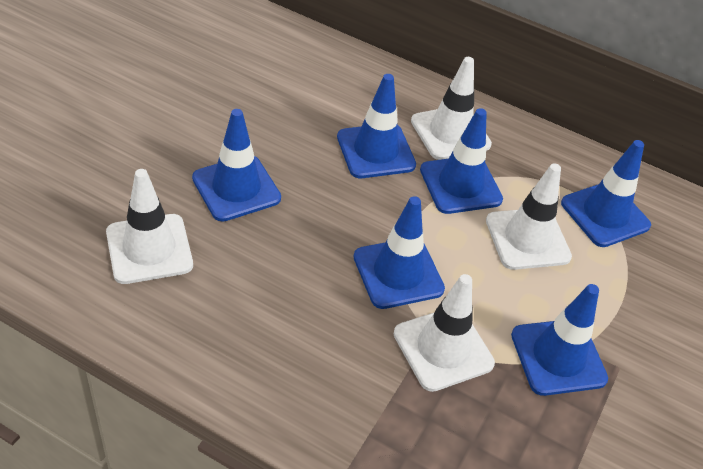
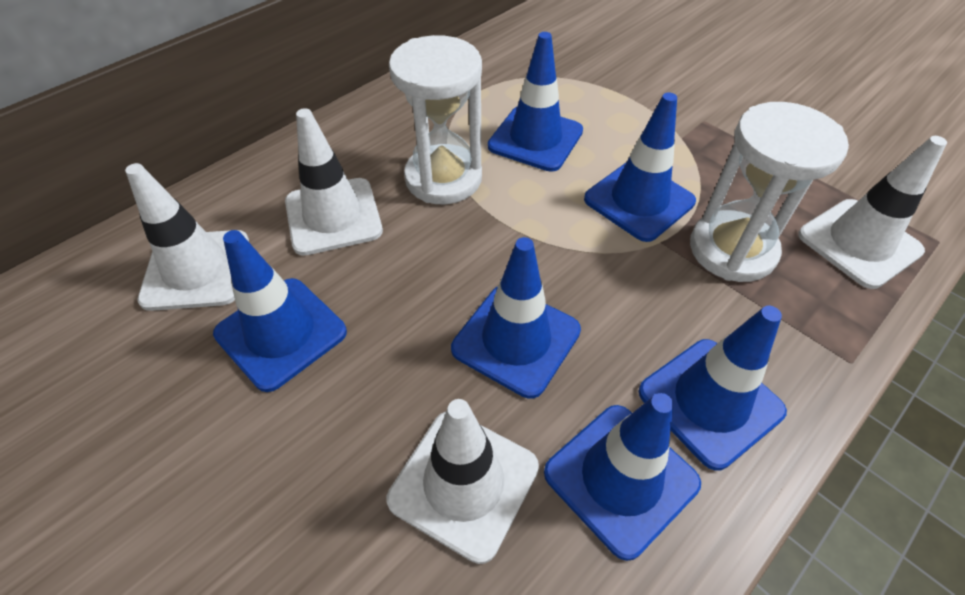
white hourglass: none = 0 -> [389,35,482,204] [690,102,849,282] = 2

